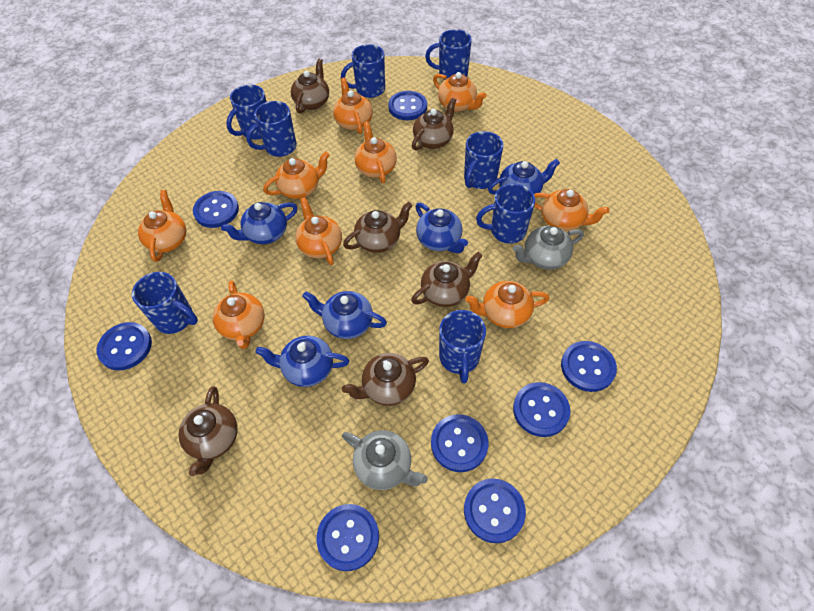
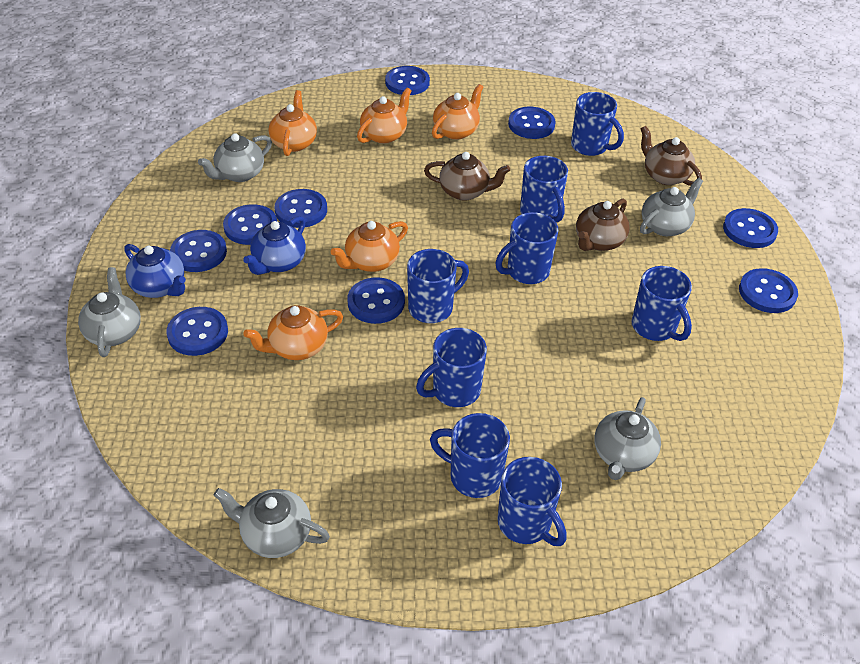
blue button: [97,322,152,371] [193,191,239,228] [316,504,379,571] [388,91,427,120] [431,414,489,472] [464,479,526,543] [513,382,570,437] [561,341,617,392] = 8 -> [166,307,228,356] [170,230,227,272] [223,204,277,245] [275,189,327,228] [347,277,405,324] [385,66,430,95] [508,107,556,139] [723,208,778,248] [739,268,798,313] = 9
blue teapot: [221,202,297,244] [256,336,349,387] [302,291,387,339] [416,203,468,253] [488,159,560,195] = 5 -> [124,244,186,298] [243,216,306,275] = 2
brown teapot: [179,386,238,476] [291,59,329,114] [342,353,429,406] [343,202,413,253] [411,252,483,307] [412,98,456,150] = 6 -> [424,152,510,201] [576,199,630,251] [641,126,702,186] = 3
grey teapot: [342,430,428,490] [513,226,584,270] = 2 -> [78,267,141,357] [198,133,272,182] [214,488,330,558] [594,397,661,480] [640,178,703,236] = 5
orange teapot: [138,190,186,262] [213,280,265,349] [263,151,330,199] [295,197,342,265] [333,77,373,134] [354,121,397,183] [433,72,487,112] [465,281,550,328] [534,189,609,231] = 9 -> [244,305,343,360] [268,90,317,156] [330,221,408,272] [357,88,412,144] [432,84,483,140] = 5

